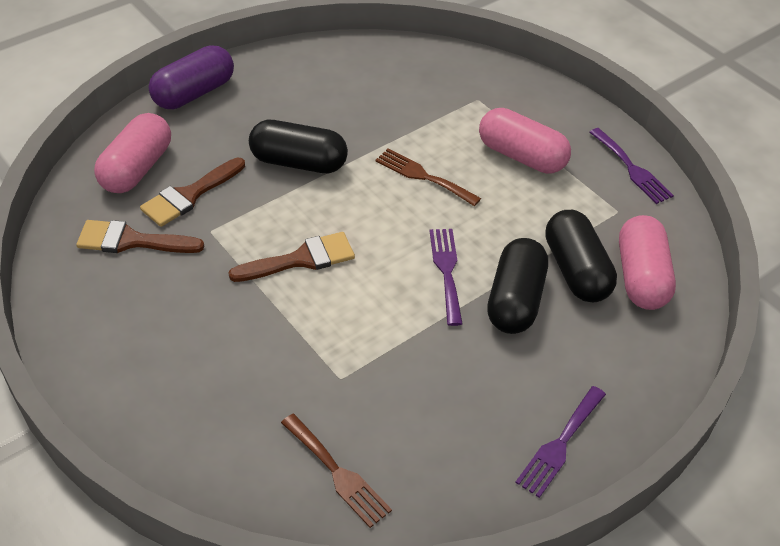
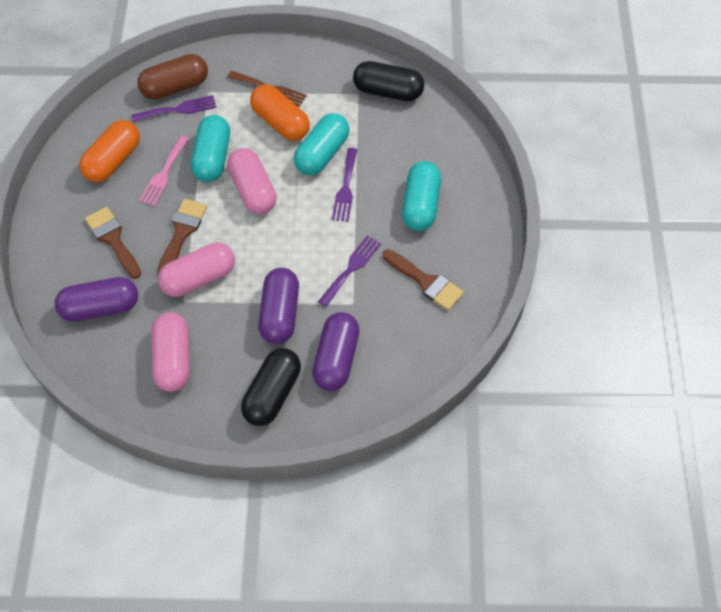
black capsule: [249,120,348,173] [487,238,548,334] [545,210,617,302] = 3 -> [241,348,301,426] [353,61,424,101] = 2
brown capsule: none = 0 -> [137,54,208,100] = 1
brown fork: [281,414,392,528] [376,148,481,206] = 2 -> [227,71,307,107] = 1
orange capsule: none = 0 -> [79,120,140,182] [250,85,310,141] = 2
pink fork: none = 0 -> [139,135,189,206] = 1
purple capsule: [149,45,234,109] = 1 -> [55,277,138,322] [258,268,299,344] [312,312,359,391] = 3
turquoise capsule: none = 0 -> [191,115,230,182] [293,113,349,175] [402,161,441,231] = 3

